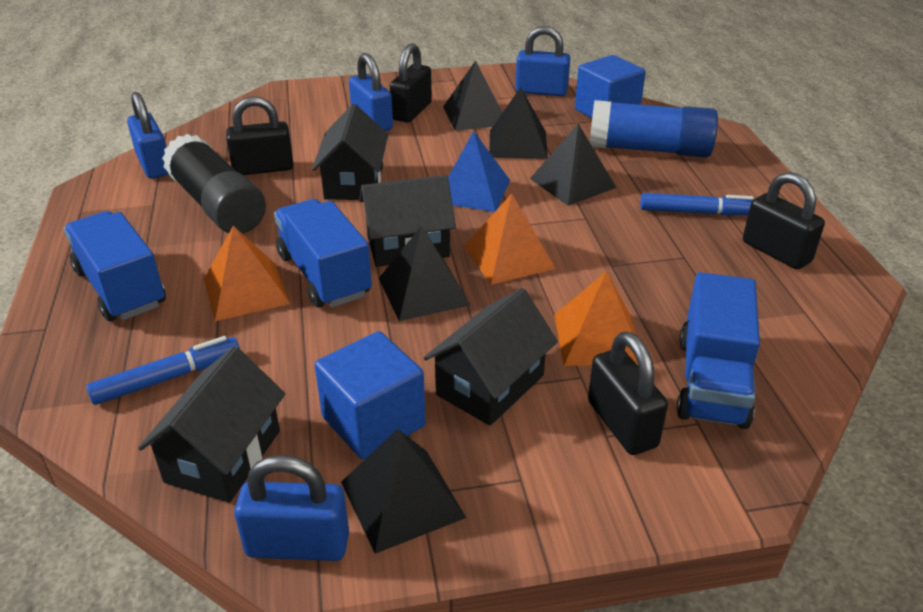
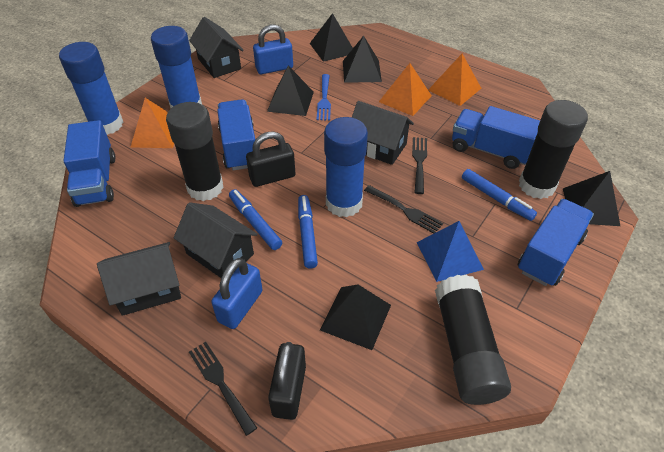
black fork: none = 0 -> [189,342,257,436] [364,185,443,234] [412,137,427,194] = 3
black glue stick: [162,134,266,234] = 1 -> [166,102,224,201] [435,275,511,405] [519,100,588,199] = 3
black padlock: [226,96,294,175] [390,43,432,122] [588,332,668,455] [743,172,825,270] = 4 -> [246,131,295,187] [268,342,306,420] = 2
blue cube: [315,331,426,460] [575,55,646,118] = 2 -> none = 0
blue fork: none = 0 -> [317,74,331,120] = 1
blue glue stick: [590,100,718,157] = 1 -> [59,42,123,135] [151,26,202,108] [324,117,368,218] = 3
blue marker: [86,336,240,405] [640,193,754,216] = 2 -> [229,189,282,250] [298,195,318,269] [462,169,537,221] = 3
blue padlock: [127,92,169,179] [234,455,349,561] [349,53,393,131] [515,26,570,96] = 4 -> [211,258,263,329] [253,24,293,74] = 2
blue truck: [64,211,166,321] [274,199,372,308] [677,272,760,429] = 3 -> [63,120,116,207] [217,99,255,171] [452,106,540,169] [518,199,594,286] = 4

